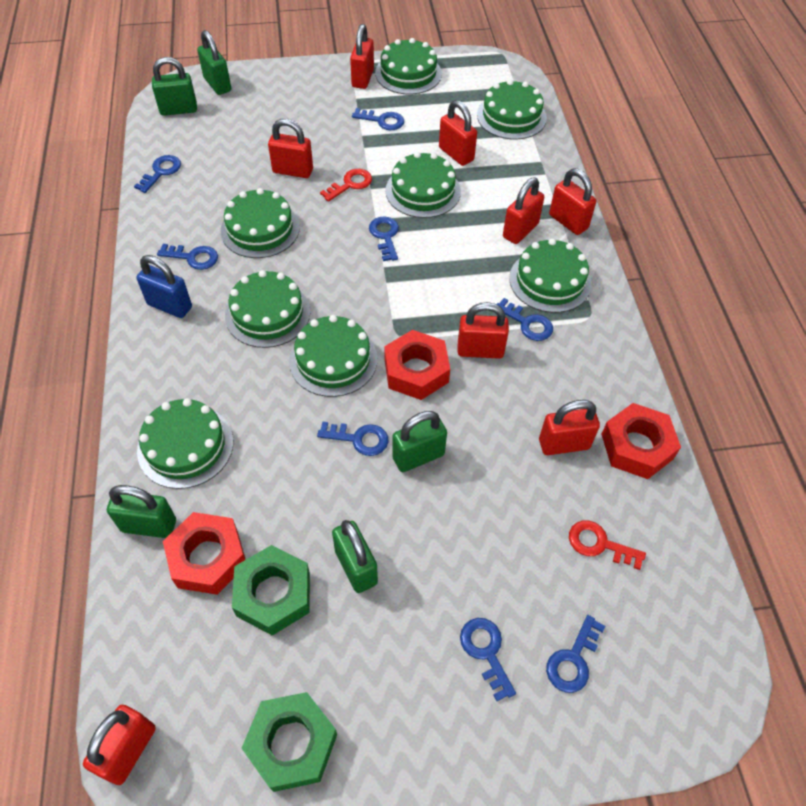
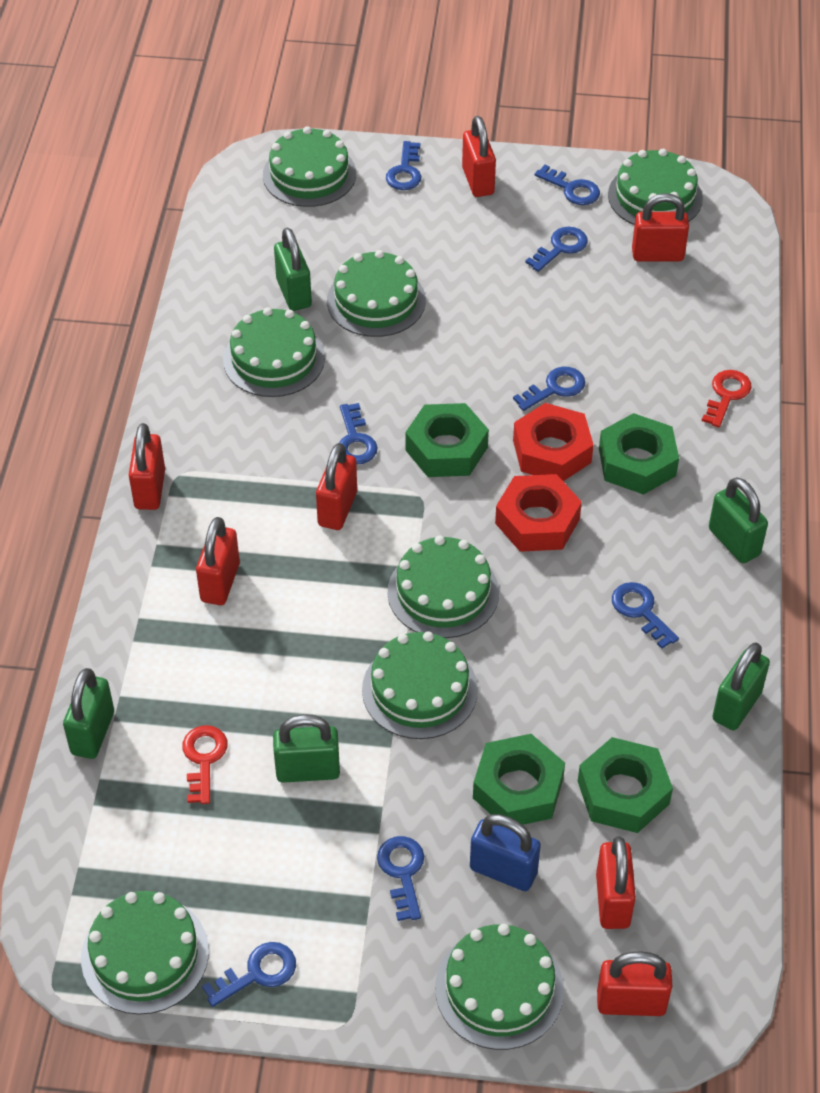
green nut: [232,545,310,636] [242,692,337,792] = 2 -> [405,403,489,477] [473,734,565,825] [578,737,673,833] [599,413,679,495] = 4
red nut: [163,512,246,595] [384,330,450,400] [601,403,681,479] = 3 -> [495,474,582,552] [513,403,594,481] = 2
red padlock: [83,705,156,785] [268,119,313,178] [350,24,374,89] [439,100,477,166] [458,302,509,359] [503,177,544,244] [539,400,600,455] [549,169,596,235] = 8 -> [129,423,165,510] [196,517,240,605] [316,443,357,530] [462,116,496,197] [596,836,636,929] [597,951,672,1016] [632,193,689,261] = 7

